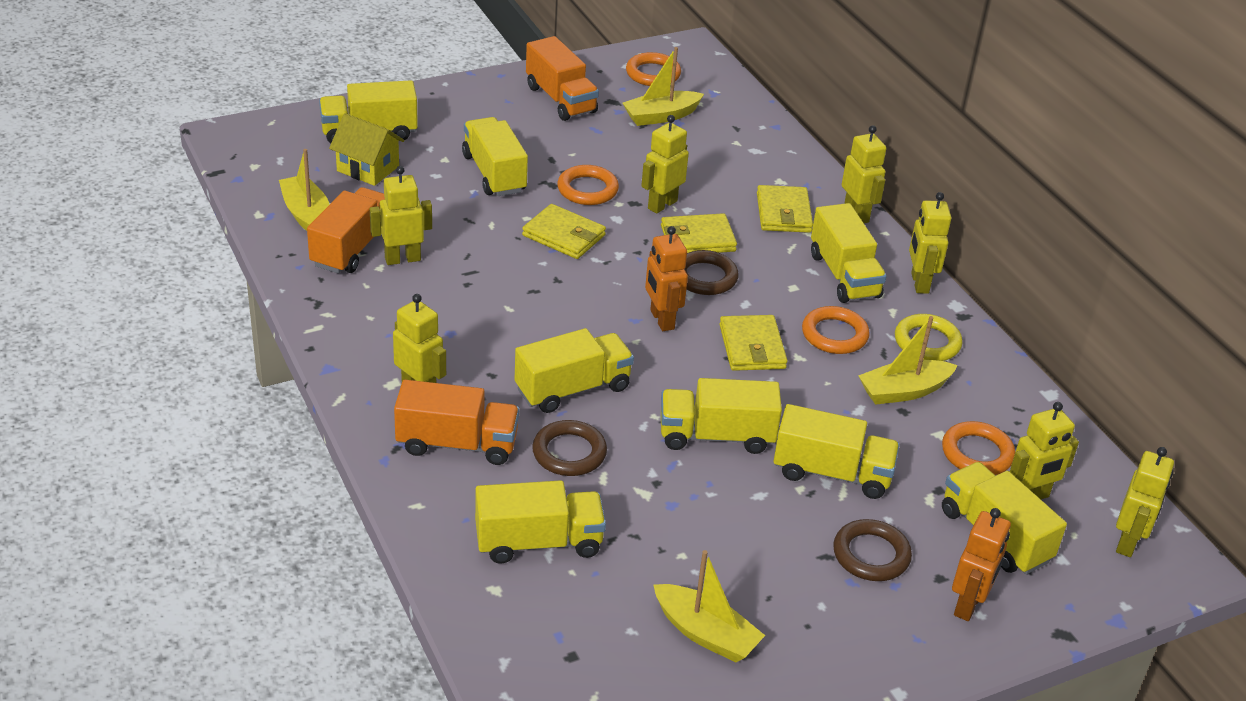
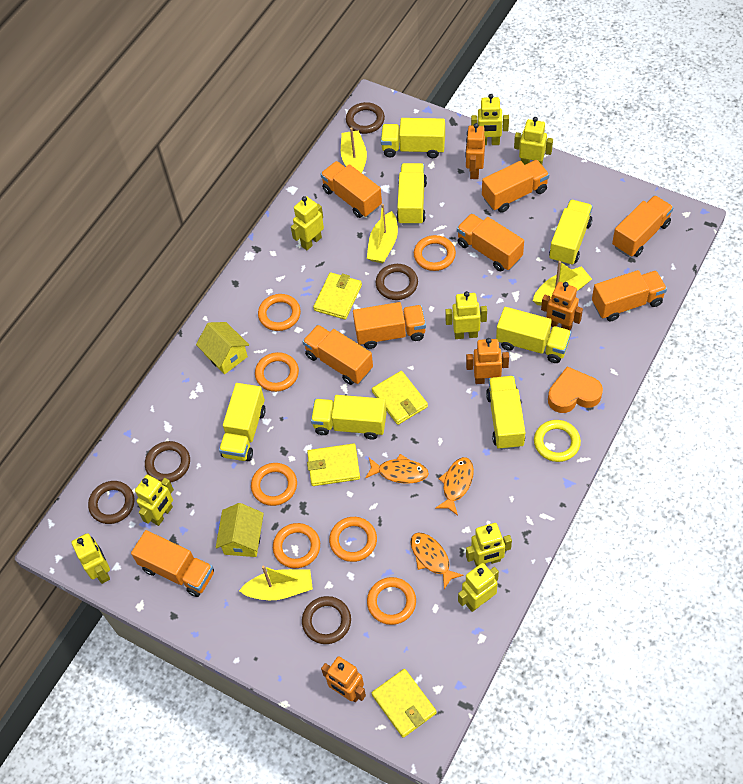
brown ring: [532,420,607,476] [684,250,739,295] [833,519,912,581] = 3 -> [88,481,135,524] [145,441,190,482] [302,596,351,644] [346,102,385,134] [376,264,418,300] = 5
orange fish: none = 0 -> [365,454,429,484] [411,533,464,589] [435,457,474,516] = 3
orange heart: none = 0 -> [548,367,603,413] = 1
orange ring: [557,165,619,205] [626,52,681,86] [802,306,870,354] [942,421,1015,475] = 4 -> [251,463,297,506] [255,352,299,392] [258,294,301,331] [273,523,320,568] [329,517,377,562] [367,577,416,625] [414,235,456,271] = 7
orange robot: [645,226,688,331] [952,508,1011,621] = 2 -> [321,656,366,702] [466,123,485,179] [466,338,509,384] [541,282,583,330] = 4
orange truck: [307,187,385,274] [394,380,519,465] [526,36,599,121] = 3 -> [131,530,214,597] [303,325,373,385] [320,161,382,218] [353,302,426,349] [457,213,524,271] [482,160,549,213] [592,270,667,321] [612,195,674,257] = 8
yellow house: [329,113,405,186] = 1 -> [196,322,249,374] [216,503,264,557] = 2
yellow robot: [370,166,432,265] [393,294,446,383] [641,115,689,214] [842,125,886,223] [909,192,951,294] [1010,402,1079,499] [1116,447,1174,557] = 7 -> [71,533,110,584] [135,474,174,526] [291,196,324,250] [445,291,487,339] [458,563,499,612] [466,523,512,567] [471,94,509,145] [514,117,553,165] = 8
yellow truck: [319,80,418,143] [462,117,528,196] [475,480,606,564] [515,328,634,413] [661,378,782,454] [774,404,900,499] [811,203,887,303] [942,462,1067,574] = 8 -> [219,383,266,461] [311,395,387,440] [381,118,445,158] [397,163,427,225] [486,376,525,450] [496,307,571,363] [549,200,593,266] = 7

